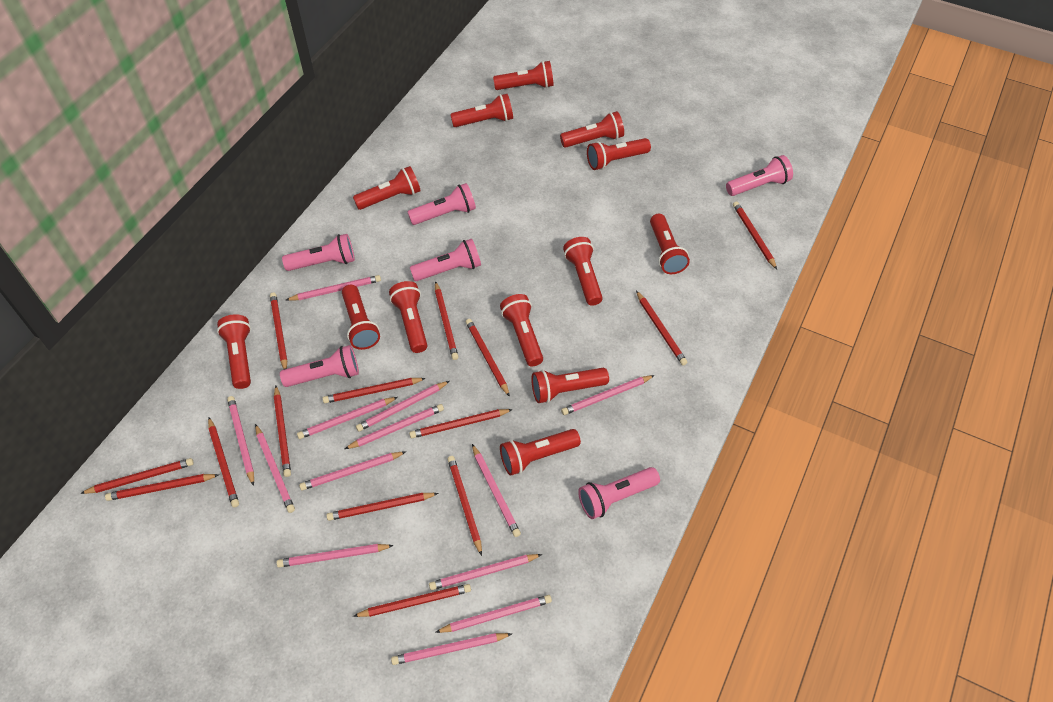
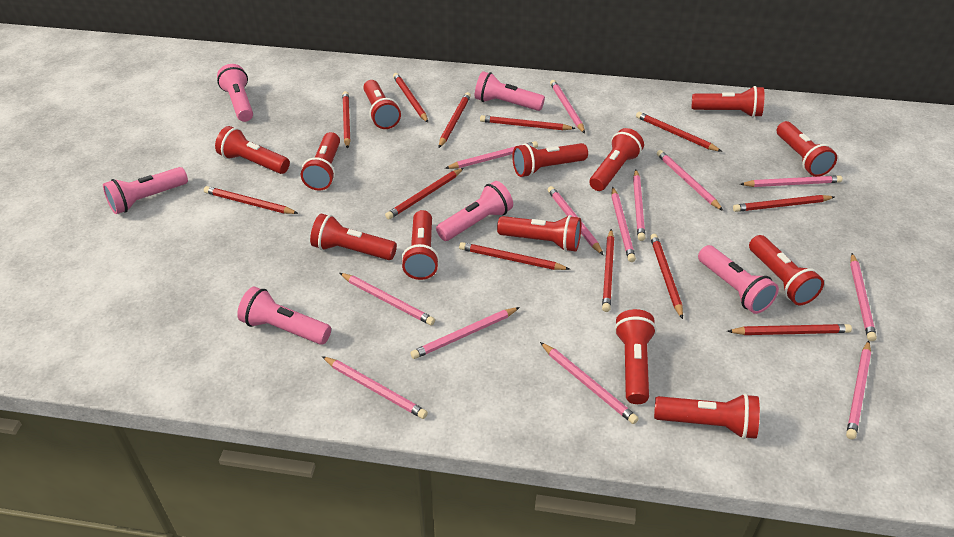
red pencil: [80,458,194,494] [105,474,218,501] [208,418,239,507] [270,293,288,369] [274,385,291,477] [322,378,426,403] [326,493,438,521] [353,584,471,617] [409,409,513,438] [435,281,459,360] [447,456,482,556] [466,319,510,397] [636,291,688,365] [733,202,777,269] = 14 -> [204,186,299,214] [342,91,351,149] [385,168,464,220] [393,73,428,123] [439,92,471,148] [459,242,570,270] [480,115,576,130] [602,229,614,312] [636,112,722,152] [650,234,683,319] [727,324,852,335] [733,195,834,212] = 12

